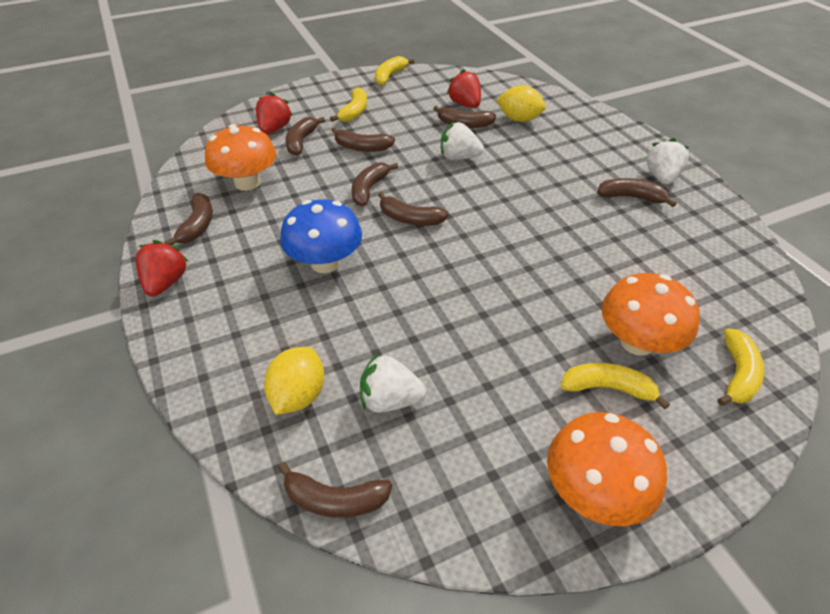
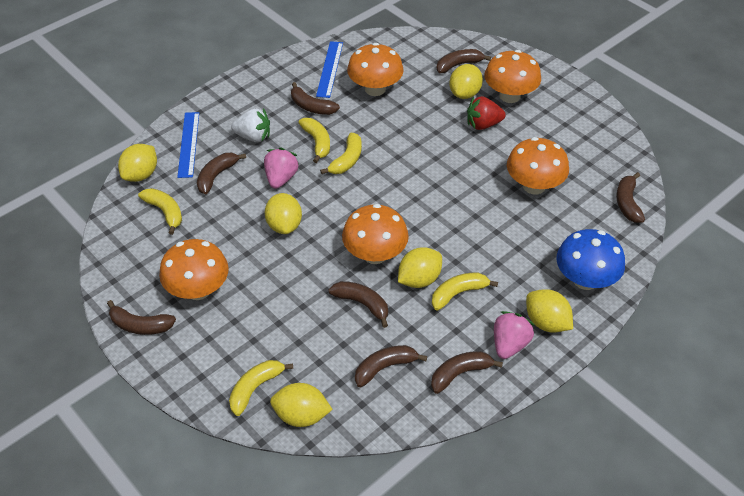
blue ruler: none = 0 -> [177,112,199,178] [316,41,343,98] = 2
orange mushroom: [205,124,276,191] [547,412,667,526] [601,273,700,356] = 3 -> [159,239,229,300] [342,204,409,264] [347,43,404,96] [484,50,541,103] [507,137,569,194] = 5
pink strawberry: none = 0 -> [264,148,299,189] [494,311,534,359] = 2
red strawberry: [136,240,189,296] [256,92,292,134] [447,69,481,108] = 3 -> [467,96,506,130] = 1
white strawberry: [360,353,427,413] [441,122,484,160] [646,138,689,184] = 3 -> [231,108,270,142] = 1
yellow banana: [330,87,367,122] [375,56,415,86] [561,363,670,409] [717,328,764,406] = 4 -> [138,188,182,235] [229,360,293,416] [298,118,330,163] [320,133,362,174] [432,273,498,311] = 5
yellow lemon: [264,347,324,415] [496,85,546,122] = 2 -> [118,144,157,182] [265,193,302,234] [270,383,333,427] [398,247,442,288] [449,64,483,99] [526,289,573,333] = 6

